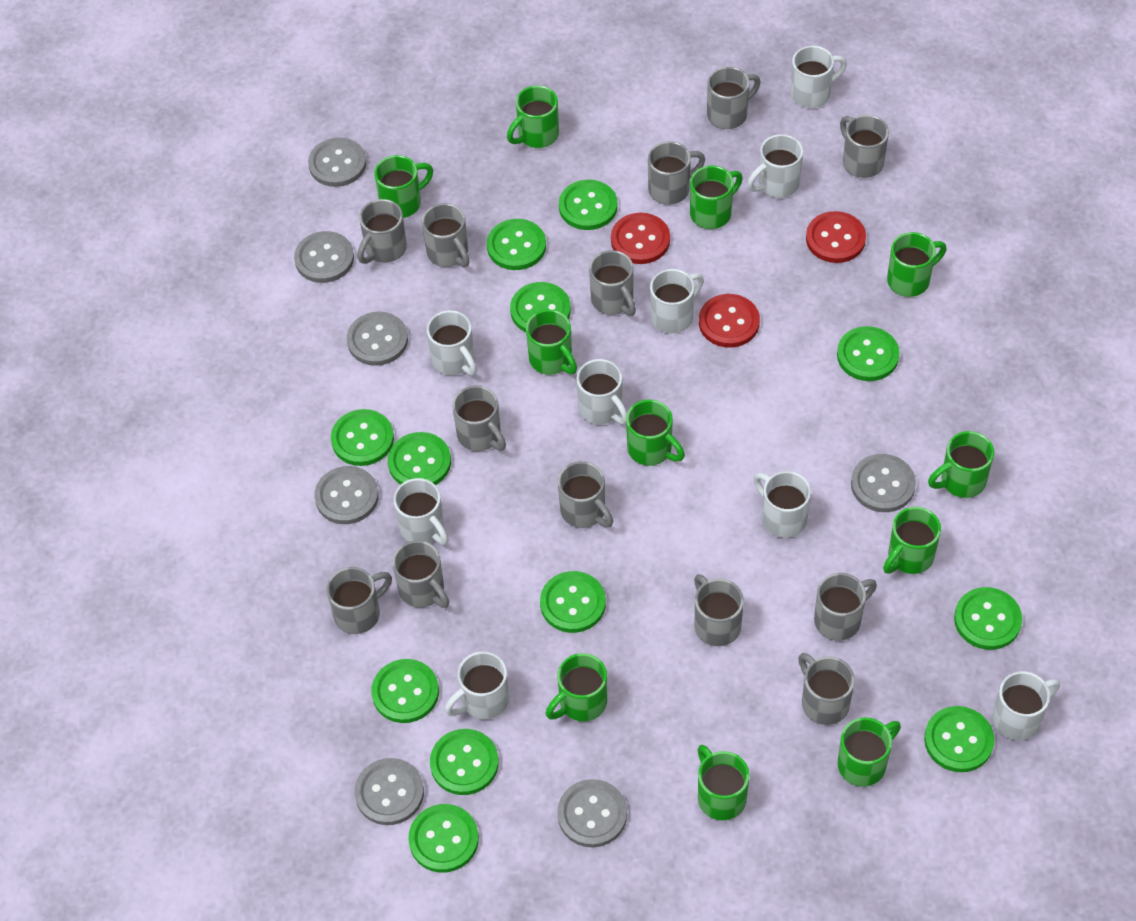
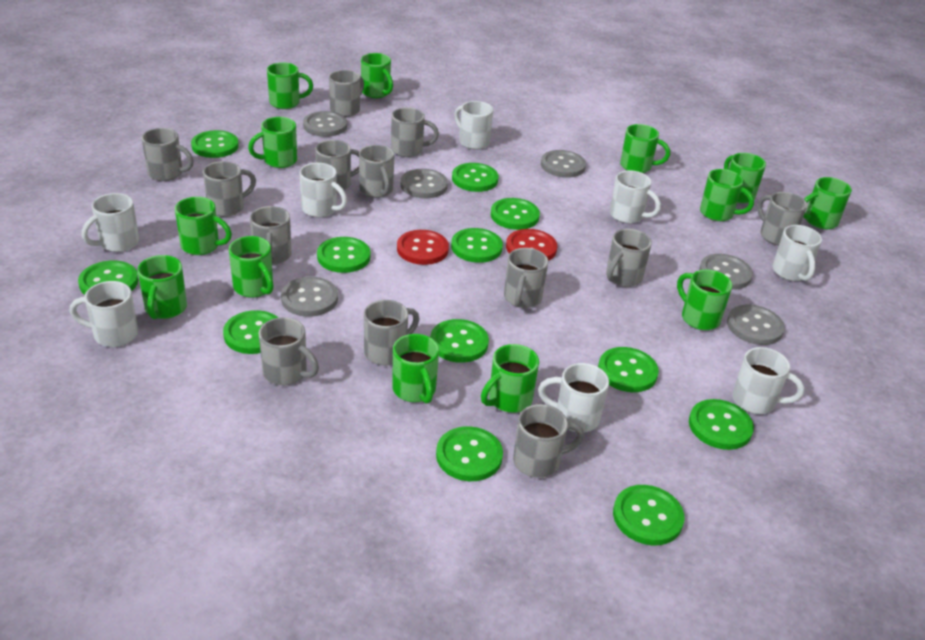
green mug: [374,155,433,218] [507,85,559,148] [526,309,577,375] [546,653,607,722] [626,399,685,466] [690,165,743,229] [697,745,749,821] [838,717,901,787] [883,507,941,574] [887,232,946,297] [928,431,994,498] = 11 -> [137,255,187,319] [175,197,232,255] [229,236,274,298] [248,117,297,168] [267,62,313,109] [361,53,393,98] [392,334,439,404] [481,344,539,413] [620,124,670,173] [677,270,732,330] [700,169,754,221] [724,153,766,204] [803,177,852,229] = 13
grey button: [294,231,354,283] [308,138,366,187] [314,466,379,524] [347,312,408,366] [355,758,424,825] [557,779,627,847] [851,454,916,512] = 7 -> [281,277,338,317] [303,111,347,137] [401,169,448,198] [541,150,586,178] [699,254,753,290] [727,305,785,345] = 6
red button: [611,213,670,264] [699,294,760,348] [806,211,866,263] = 3 -> [397,230,449,265] [506,229,557,261] = 2
white mug: [393,478,449,545] [427,310,477,376] [445,651,509,720] [576,359,627,425] [650,269,704,334] [747,134,803,198] [753,471,811,538] [790,46,847,108] [992,671,1060,740] = 9 -> [70,281,138,347] [82,193,139,252] [299,163,347,218] [454,101,493,150] [538,363,609,433] [610,170,661,224] [732,347,804,414] [772,225,822,281] = 8

